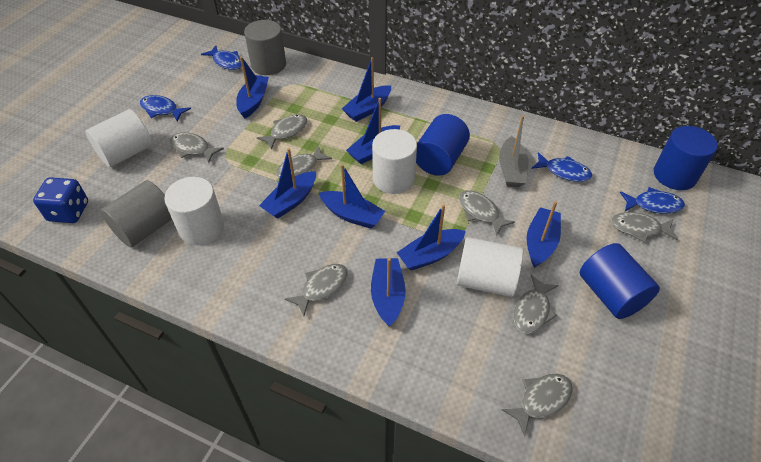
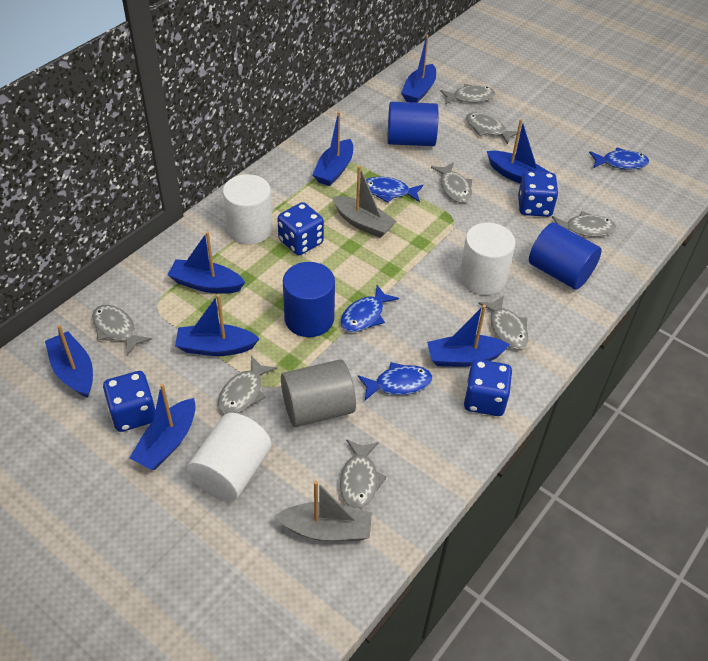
blue dice: [33,177,88,223] = 1 -> [103,371,155,432] [277,202,324,255] [464,359,512,416] [518,171,558,217] = 4
grey boat: [499,115,529,187] = 1 -> [275,481,372,541] [333,166,397,238] = 2
grey cylinder: [101,180,172,247] [244,20,286,75] = 2 -> [281,359,356,427] = 1
white cylinder: [85,109,152,167] [164,177,224,245] [372,129,417,194] [457,237,523,297] = 4 -> [187,413,271,501] [223,174,273,244] [459,223,515,295] = 3

